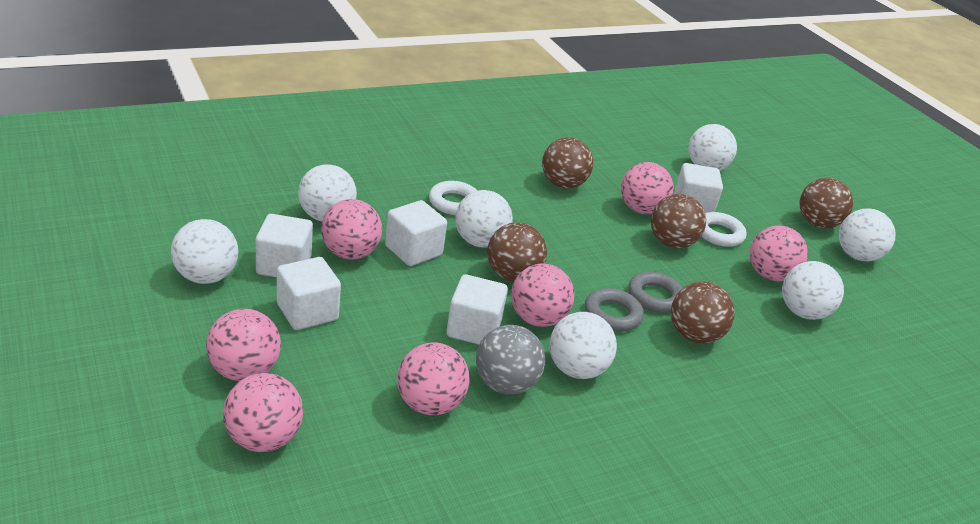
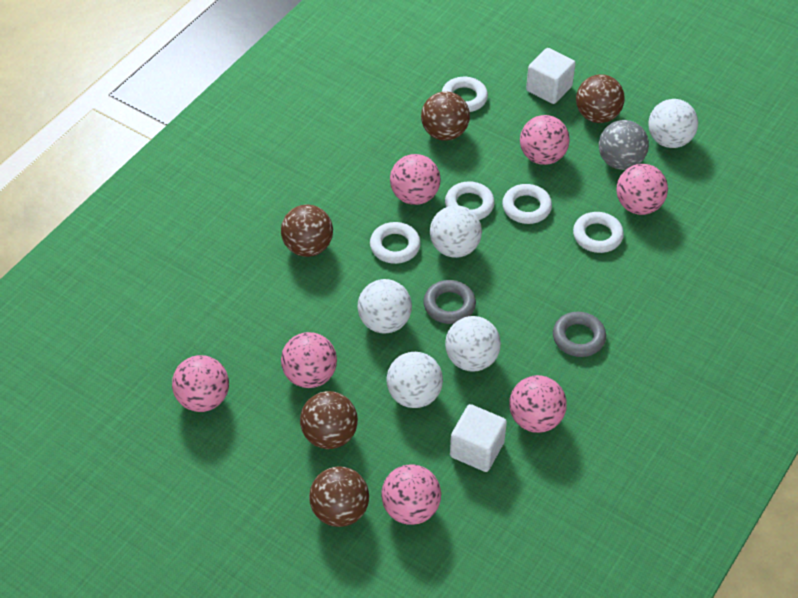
white ball: [171,219,238,284] [298,164,357,221] [455,190,513,248] [549,312,617,379] [688,124,737,170] [782,261,844,320] [839,209,896,261] = 7 -> [358,279,412,334] [386,352,443,408] [430,205,482,258] [445,316,501,372] [648,99,698,148] = 5
white cube: [256,214,313,277] [277,257,341,330] [385,200,447,266] [446,274,508,345] [674,163,723,213] = 5 -> [450,404,507,472] [526,48,576,104] = 2
white ring: [429,181,477,215] [701,212,747,247] = 2 -> [370,222,421,264] [442,77,488,112] [445,181,495,220] [502,184,552,224] [573,212,624,253] = 5

